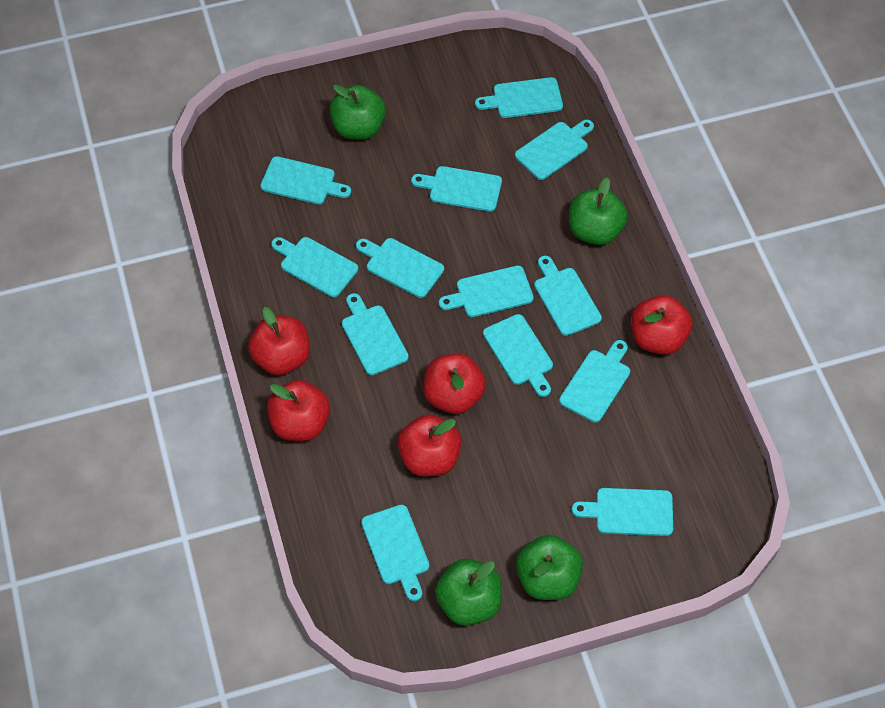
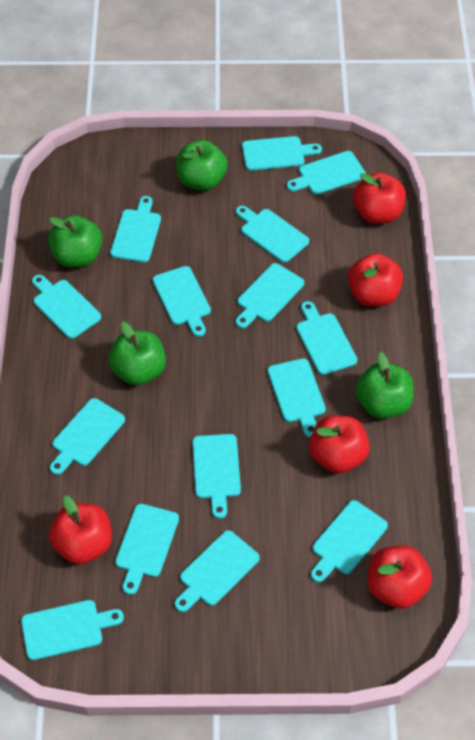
turquoise cutting board: [260,156,351,204] [271,237,358,297] [342,293,409,375] [356,238,444,298] [361,505,429,601] [411,166,502,212] [439,266,534,317] [475,77,563,118] [483,314,553,397] [515,120,594,180] [534,256,602,336] [559,340,630,422] [572,488,673,536] = 13 -> [21,600,124,660] [32,275,101,339] [50,398,125,475] [110,196,161,262] [115,504,179,595] [153,266,211,337] [175,530,260,612] [192,434,241,519] [236,206,309,263] [236,263,304,328] [242,136,322,171] [268,358,326,437] [286,151,366,195] [296,301,357,375] [311,500,388,583] = 15

